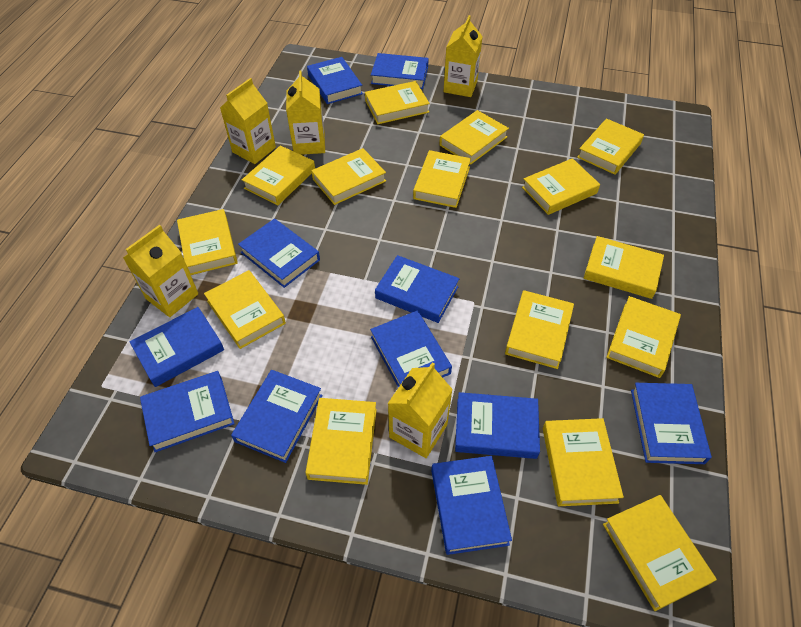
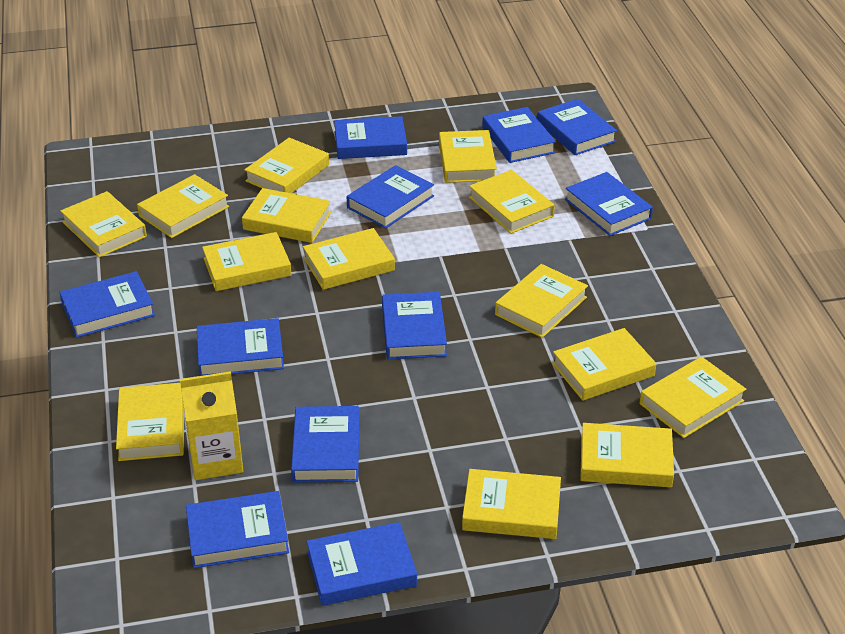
yellow book: [177,209,238,275] [204,270,286,349] [242,146,315,205] [305,398,377,485] [311,148,386,205] [365,81,430,124] [413,150,471,208] [439,110,509,165] [505,290,574,369] [522,158,600,215] [543,418,624,506] [577,118,644,175] [583,236,664,299] [603,495,717,611] [606,296,681,378] = 15 -> [60,191,147,257] [116,383,184,461] [137,174,229,238] [202,232,291,291] [242,188,331,243] [244,137,329,193] [303,228,395,290] [439,130,497,183] [462,469,561,539] [469,170,555,234] [495,264,588,338] [552,328,657,401] [581,423,674,487] [640,356,746,438] = 14
yellow carton: [123,225,198,317] [220,78,276,164] [286,71,325,155] [388,362,453,458] [443,15,483,97] = 5 -> [180,371,243,480] = 1

